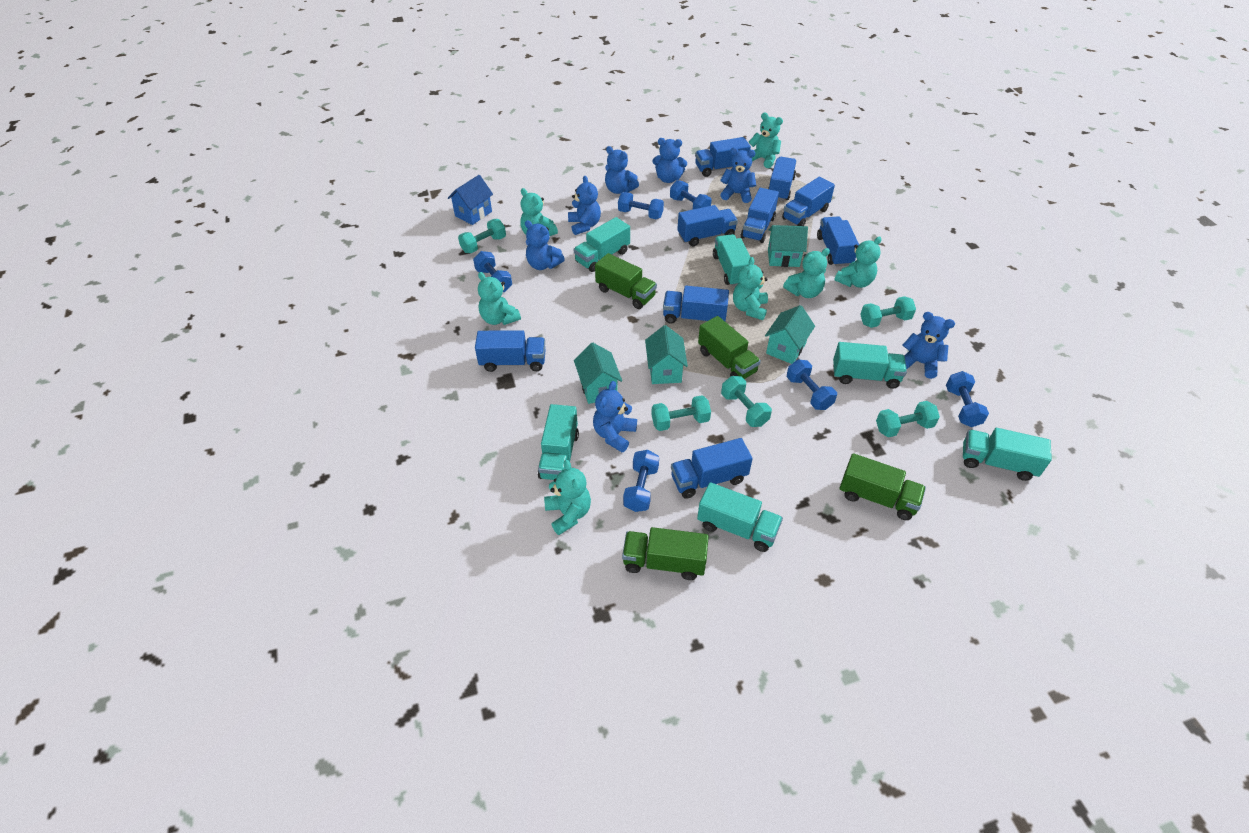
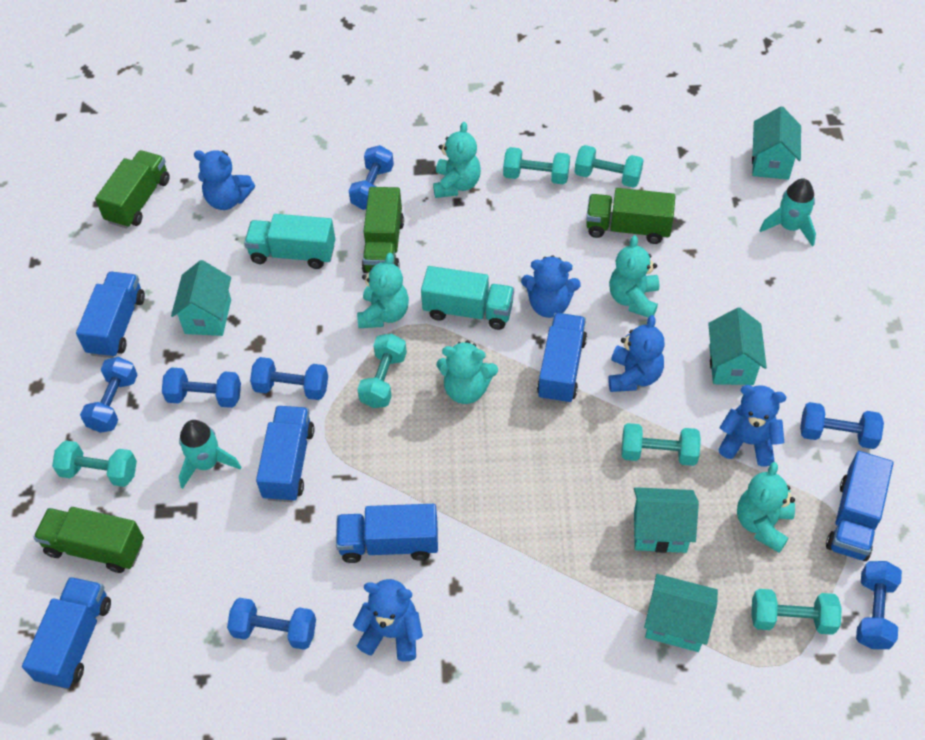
blue dumbbell: [473,251,512,292] [618,192,664,219] [623,450,659,512] [670,180,712,209] [787,359,837,410] [946,371,989,427] = 6 -> [80,357,137,433] [162,367,241,408] [227,598,316,650] [250,357,328,400] [349,145,394,210] [800,402,884,449] [856,561,902,649] = 7
blue house: [448,175,493,225] = 1 -> none = 0
blue teddy bear: [525,220,565,270] [568,176,601,235] [593,381,637,452] [605,146,639,194] [652,138,687,183] [720,148,756,203] [903,312,955,379] = 7 -> [194,150,255,210] [353,579,423,662] [521,255,581,318] [608,315,665,392] [718,385,787,467] = 5
blue truck: [475,330,546,372] [663,286,729,324] [671,438,753,499] [677,205,738,246] [695,137,751,177] [741,188,779,243] [768,157,797,201] [782,177,835,226] [817,216,859,267] = 9 -> [22,577,111,689] [76,272,145,358] [256,406,315,502] [336,504,438,563] [537,313,587,404] [826,451,894,561] = 6
turquoise dumbbell: [458,219,506,253] [651,395,711,431] [721,376,772,427] [860,296,916,328] [876,401,940,437] = 5 -> [52,440,137,487] [357,333,407,408] [503,147,570,185] [575,145,644,188] [622,423,701,466] [751,589,842,635] = 6
turquoise house: [574,343,622,404] [645,325,688,384] [765,305,815,364] [768,225,808,267] = 4 -> [171,260,231,336] [634,487,699,553] [644,574,718,652] [708,308,767,385] [752,106,801,180] = 5
turquoise rocket: none = 0 -> [179,420,241,489] [759,178,816,247] = 2
turquoise teddy bear: [478,272,521,325] [520,188,558,236] [544,460,591,535] [733,257,768,320] [749,112,783,168] [783,248,830,298] [835,237,882,288] = 7 -> [357,253,409,328] [433,122,481,198] [437,340,498,404] [609,235,659,317] [737,462,795,553] = 5
turquoise truck: [538,404,579,480] [573,217,630,272] [697,482,783,552] [713,234,751,287] [833,342,907,389] [963,428,1052,481] = 6 -> [244,214,335,269] [421,266,514,330] = 2

